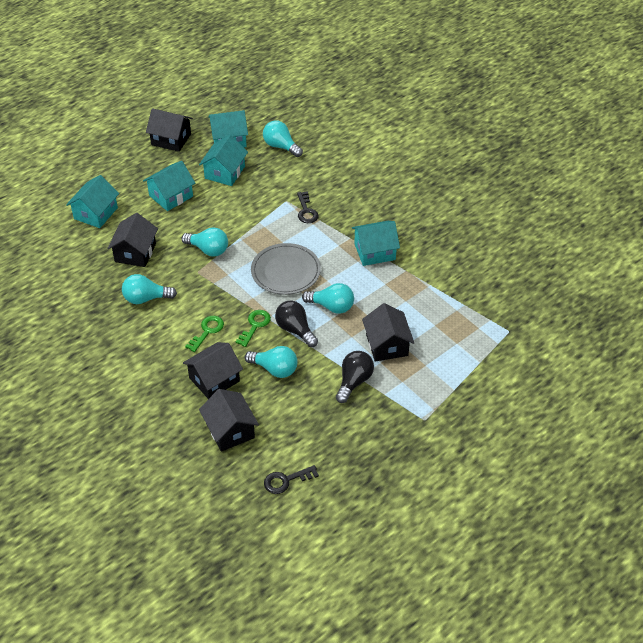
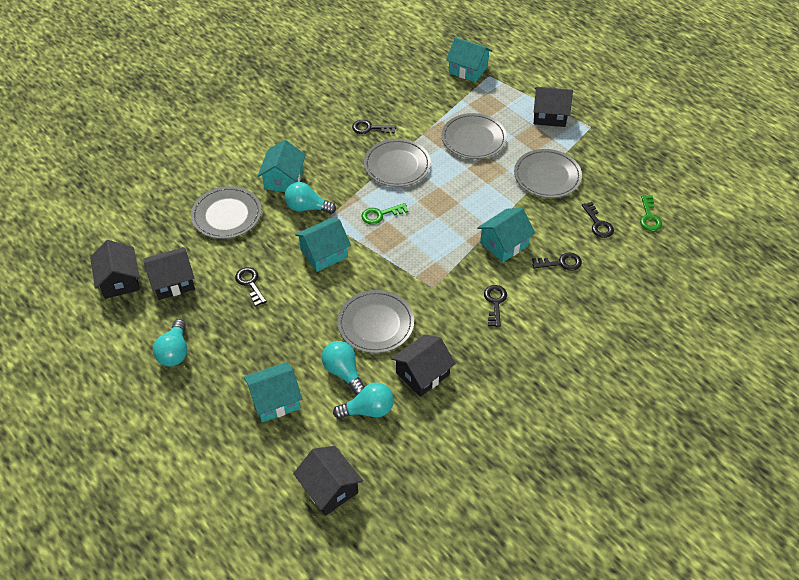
black key: [264,465,319,494] [297,191,319,223] = 2 -> [235,267,267,307] [352,120,396,134] [484,285,507,327] [532,252,582,271] [582,202,614,238] = 5
black light bulb: [275,301,318,347] [336,351,374,403] = 2 -> none = 0
grey plate: [251,243,321,295] = 1 -> [191,186,262,239] [337,290,414,353] [364,139,431,187] [442,113,507,159] [514,149,582,198] = 5
turquoise light bulb: [122,274,177,304] [181,227,228,257] [245,346,298,378] [263,121,303,157] [302,283,354,313] = 5 -> [153,319,187,366] [284,182,336,214] [322,341,365,395] [333,382,394,419] = 4

